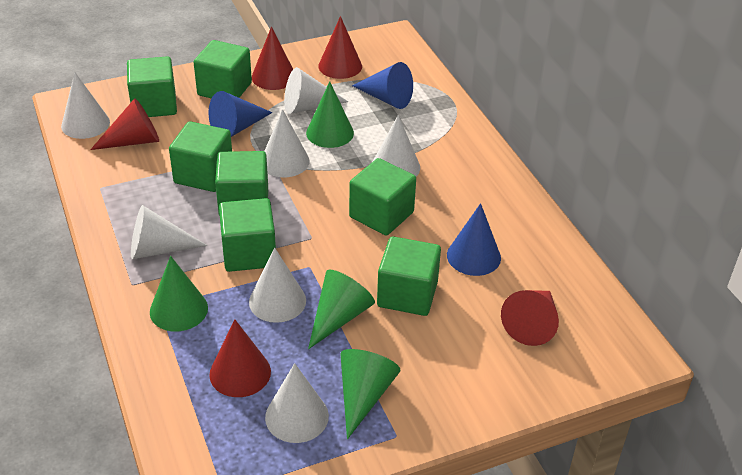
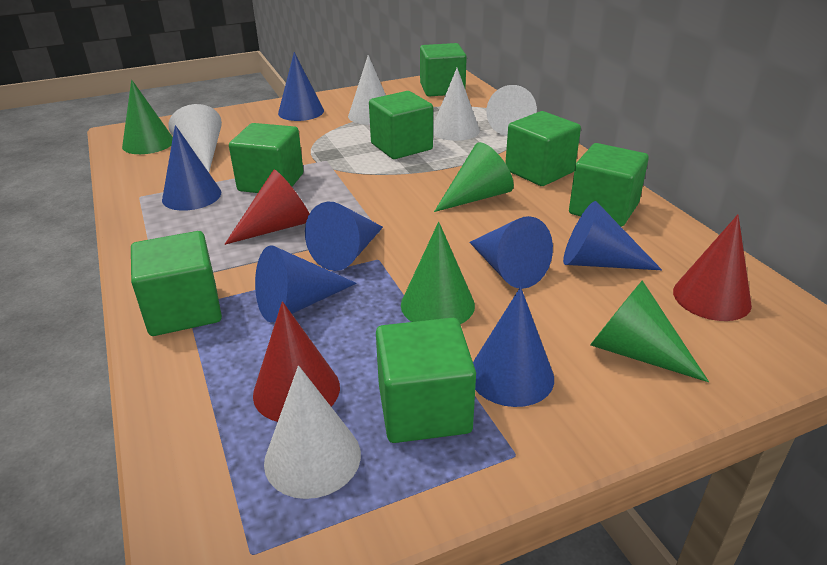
blue cone: [209,91,273,137] [352,62,413,109] [447,203,501,276] = 3 -> [162,125,221,211] [255,245,357,323] [278,52,324,121] [305,202,383,271] [469,216,553,289] [473,287,554,407] [563,201,662,270] = 7
red cone: [90,98,159,150] [209,319,271,397] [252,26,293,90] [318,16,362,79] [501,290,559,346] = 5 -> [224,170,309,245] [253,301,340,422] [673,215,752,321] = 3
white cone: [61,73,110,139] [131,205,207,259] [249,247,306,323] [265,109,310,177] [265,363,329,443] [284,67,349,114] [373,115,420,176] = 7 -> [168,104,222,172] [264,366,361,499] [348,55,386,125] [433,68,480,141] [486,85,537,136] = 5

